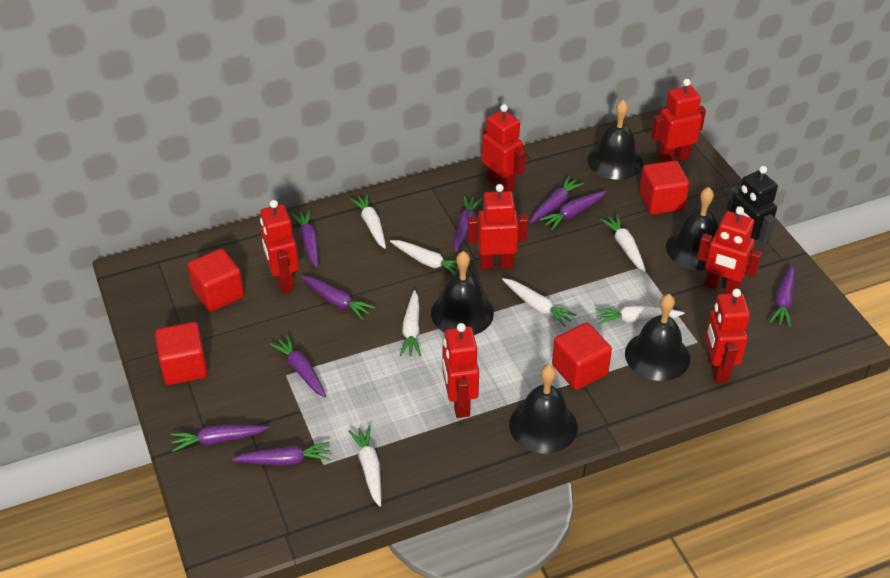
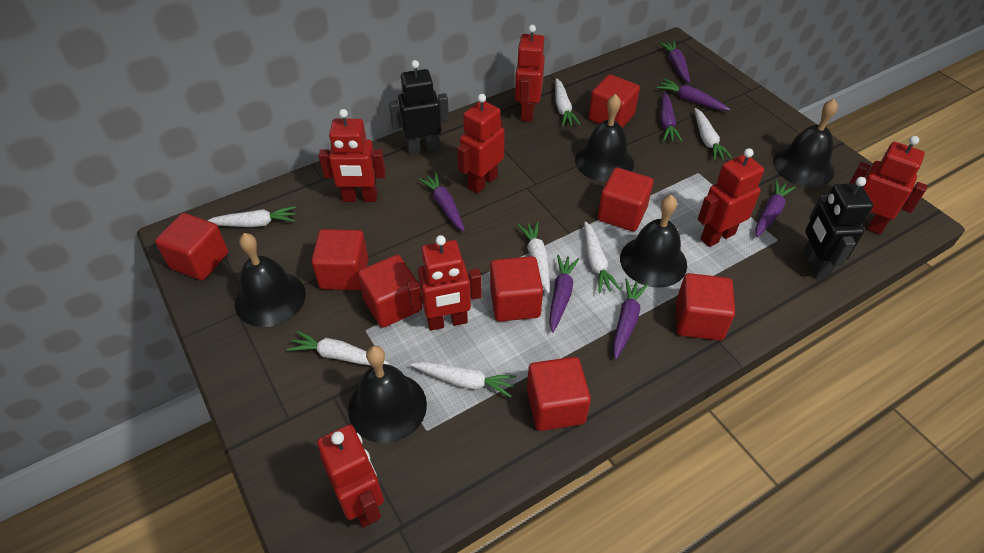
black robot: [727,166,778,251] = 1 -> [389,60,449,154] [803,177,873,279] = 2
purple carrot: [171,425,269,452] [232,442,331,466] [270,335,326,397] [291,210,318,268] [301,276,375,320] [454,196,482,253] [530,176,584,223] [539,191,606,230] [770,265,795,327] = 9 -> [418,172,465,231] [549,255,579,333] [613,278,648,359] [657,79,730,111] [659,40,690,83] [660,92,682,142] [756,180,795,237] = 7
red cube: [155,322,208,385] [188,248,244,312] [552,323,612,390] [639,160,689,215] = 4 -> [155,213,228,280] [311,229,368,290] [358,255,420,328] [490,256,543,322] [527,357,591,431] [589,74,640,128] [598,168,653,231] [676,273,735,341] = 8

